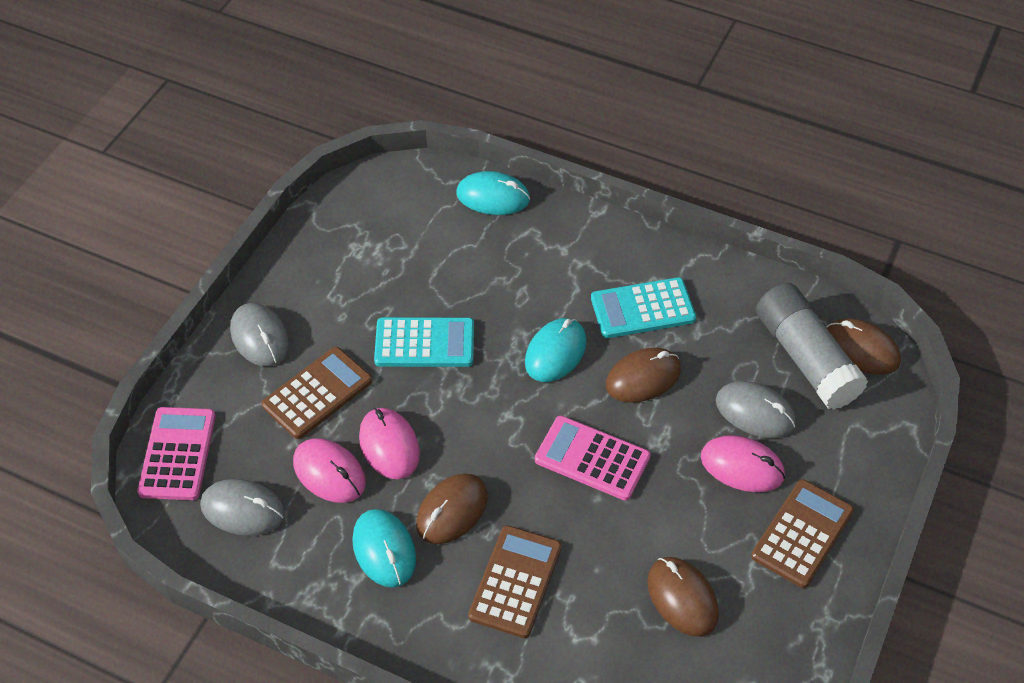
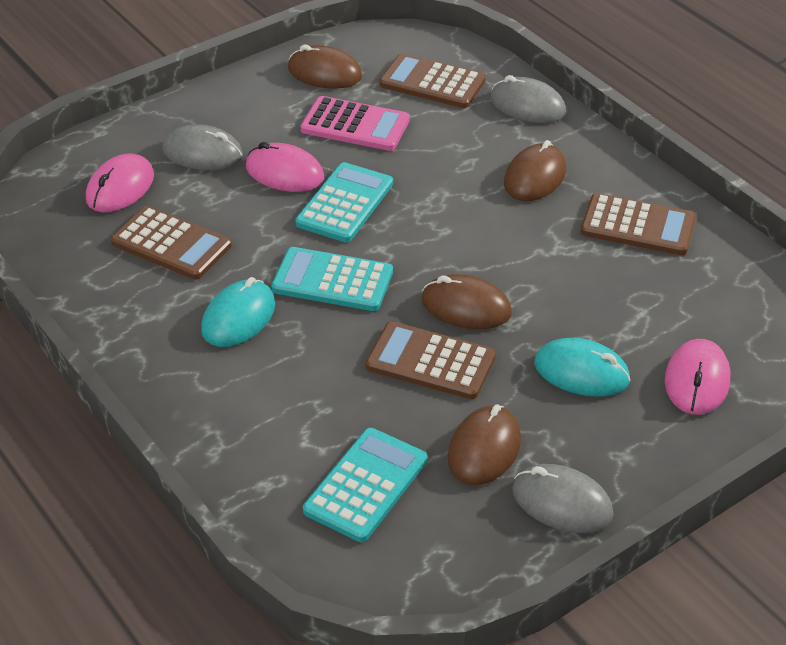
brown calculator: [262,347,372,439] [468,525,562,638] [751,479,854,588] = 3 -> [111,206,232,280] [366,321,496,399] [379,53,486,108] [580,193,696,255] = 4
grey glue stick: [756,283,868,410] = 1 -> none = 0
pink calculator: [137,407,216,500] [535,416,651,501] = 2 -> [301,96,410,151] = 1
turquoise calculator: [374,317,474,367] [591,277,696,338] = 2 -> [271,247,393,311] [295,162,393,242] [303,428,427,542] = 3
turquoise mouse: [352,509,416,587] [456,171,530,215] [525,318,587,382] = 3 -> [201,277,275,347] [534,338,630,397] = 2

